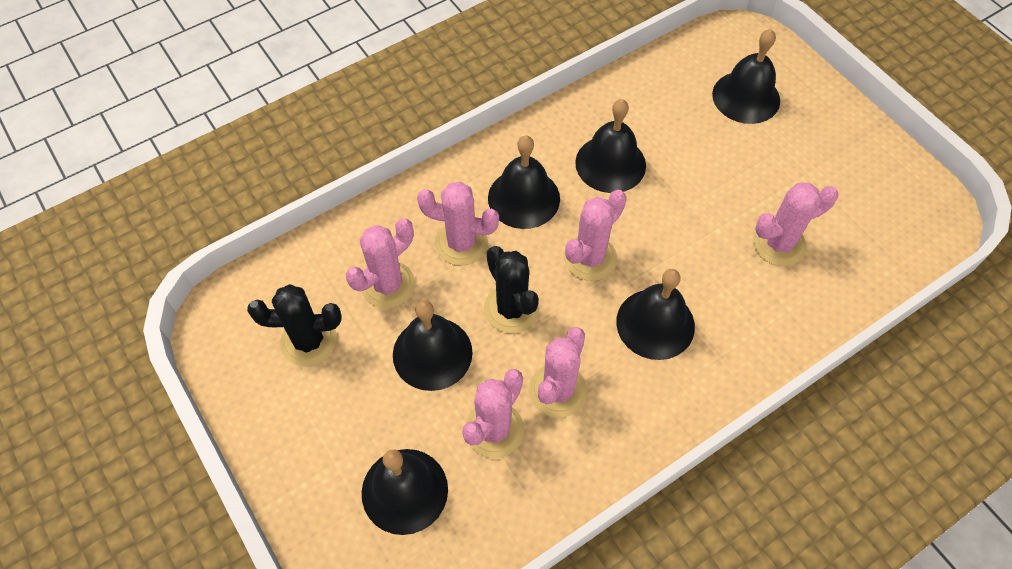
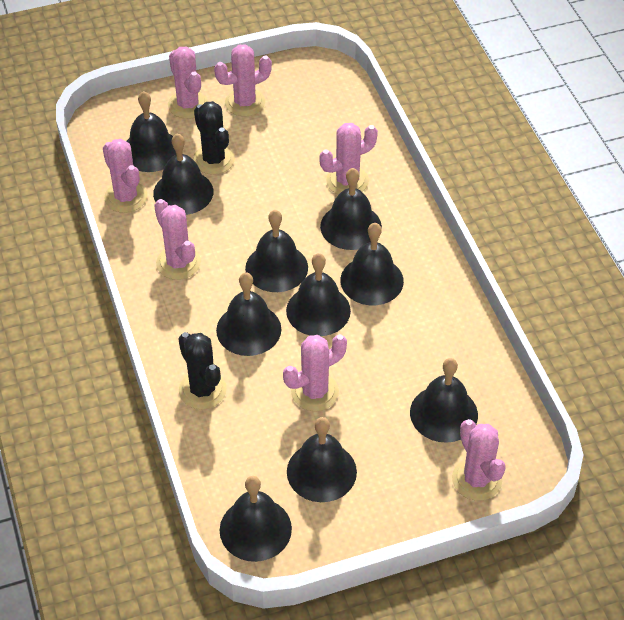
black bell: [362,449,448,535] [393,301,473,391] [488,135,560,229] [575,99,646,193] [616,269,695,360] [712,29,780,124] = 6 -> [127,91,176,172] [153,133,213,215] [216,272,281,356] [220,476,292,562] [245,210,308,292] [286,253,351,336] [287,417,357,502] [320,168,382,250] [340,223,404,305] [410,358,478,443] = 10
pink cactus: [346,218,415,309] [417,181,499,266] [462,369,524,458] [529,327,587,418] [564,190,627,281] [753,183,839,266] = 6 -> [103,139,148,213] [154,199,201,280] [168,46,208,119] [214,44,272,117] [283,334,347,411] [319,123,378,195] [452,419,506,501] = 7

